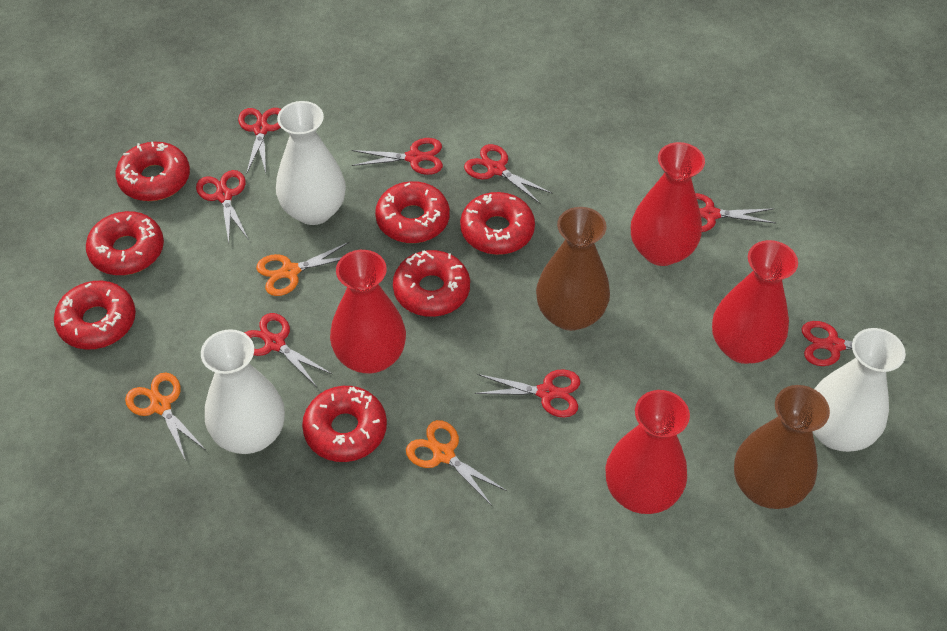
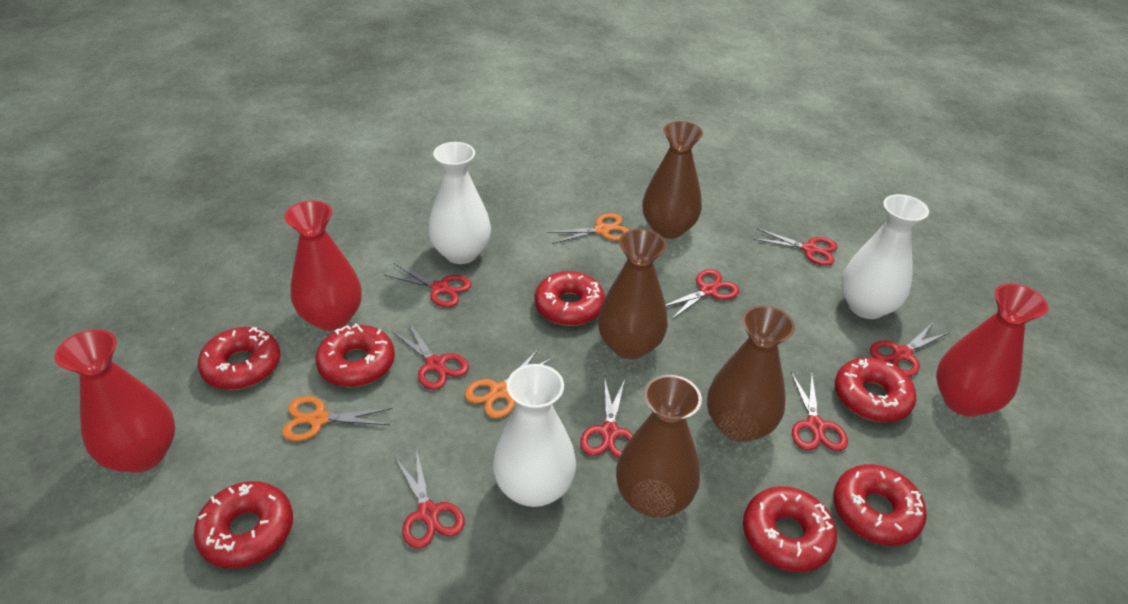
brown vase: [536,207,610,331] [734,385,830,509] = 2 -> [598,229,668,360] [616,375,702,518] [643,121,703,239] [707,305,795,442] = 4
red vase: [330,250,406,374] [606,390,690,514] [631,142,705,266] [712,240,798,364] = 4 -> [55,329,175,473] [284,200,362,331] [936,283,1048,417] = 3

